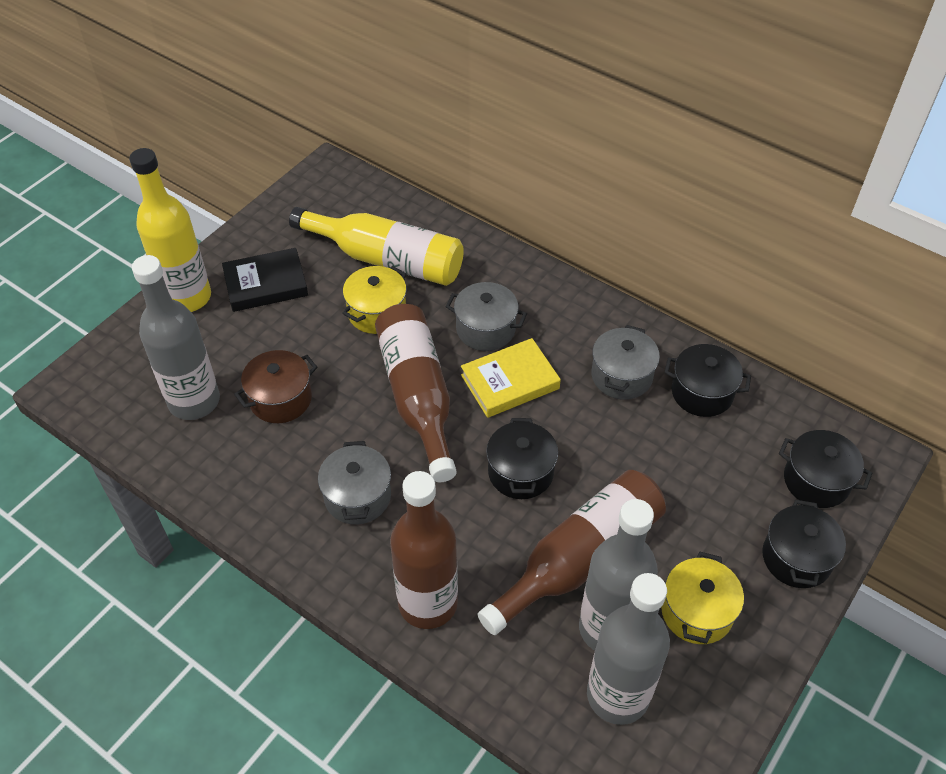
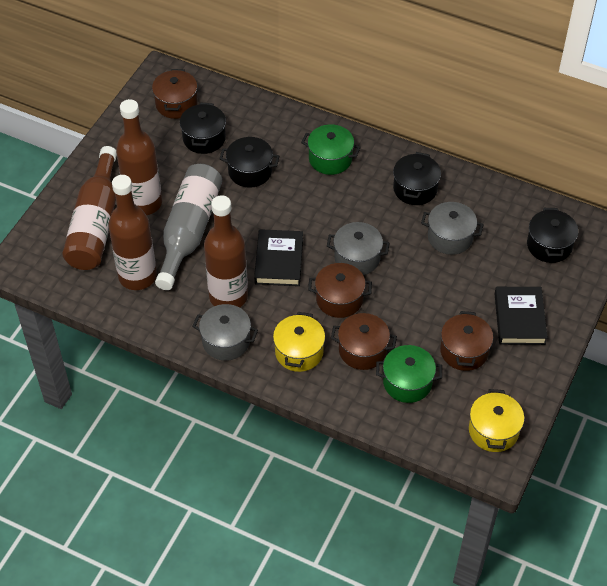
black book: [222,248,308,312] = 1 -> [254,229,303,286] [495,287,548,345] = 2
brown bottle: [375,304,457,482] [390,471,458,629] [478,470,666,635] = 3 -> [62,146,117,270] [108,175,157,290] [116,99,162,215] [204,195,248,308] = 4
brown pot: [234,350,318,423] = 1 -> [152,69,198,119] [308,263,372,318] [331,313,397,370] [440,311,493,371] = 4
green pot: none = 0 -> [301,124,361,175] [376,345,442,403] = 2
grey bottle: [132,255,220,420] [579,499,658,651] [587,573,670,725] = 3 -> [155,164,222,290] = 1
yellow book: [461,338,561,418] = 1 -> none = 0
yellow bottle: [129,148,211,312] [289,207,464,286] = 2 -> none = 0

